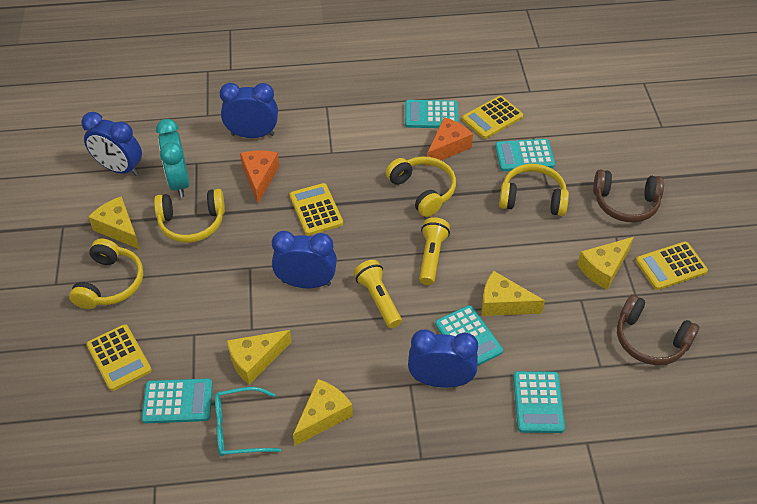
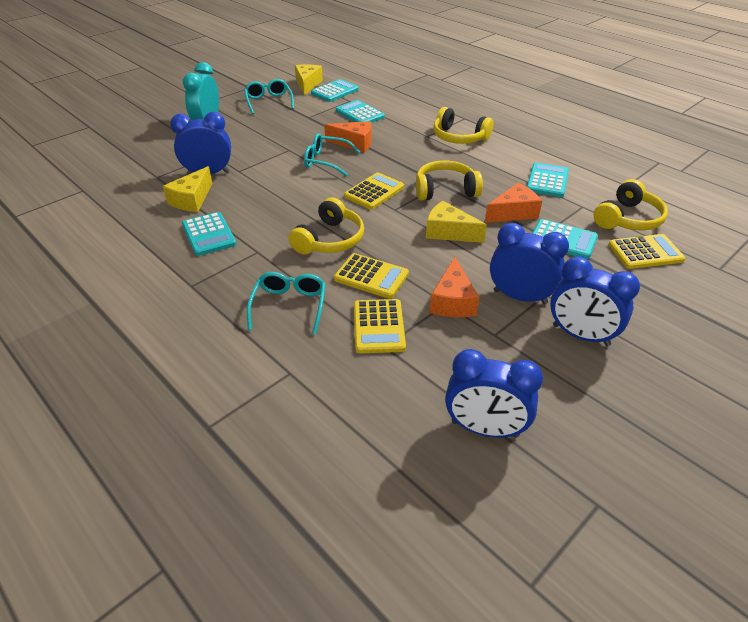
brown headphones: [593,170,664,222] [617,294,699,365] = 2 -> none = 0
orange cheese: [240,150,279,204] [427,117,473,166] = 2 -> [324,121,371,152] [430,257,479,317] [485,183,542,223] = 3
turquoise glasses: [215,387,281,457] = 1 -> [244,79,294,114] [247,272,326,334] [304,133,360,176] = 3
yellow cheese: [88,196,140,249] [227,330,292,385] [293,379,353,446] [481,271,545,316] [577,237,634,290] = 5 -> [163,166,213,212] [295,65,323,95] [426,201,487,243] = 3
yellow flashlight: [354,260,402,328] [419,217,450,285] = 2 -> none = 0

